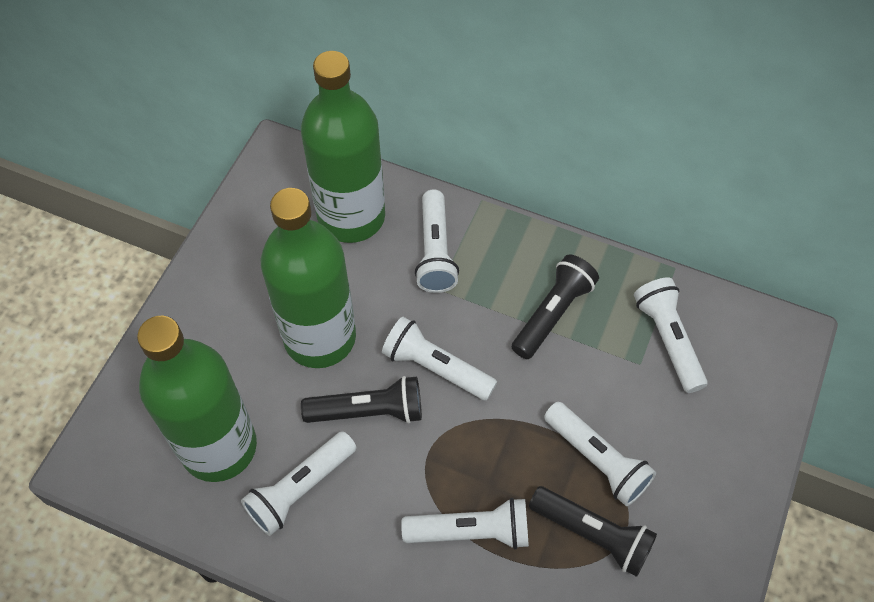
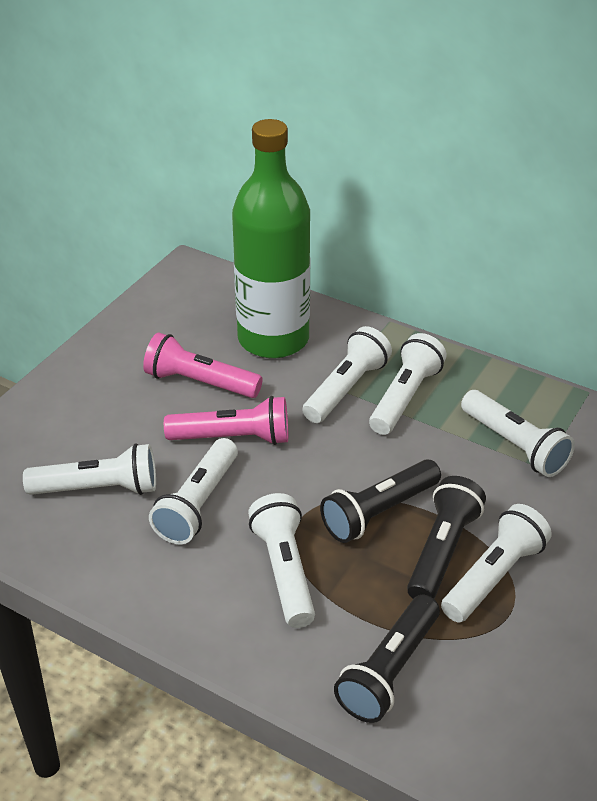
green bottle: [137,316,257,482] [261,188,356,368] [301,51,385,243] = 3 -> [232,119,310,358] = 1
pink flashlight: none = 0 -> [143,332,263,398] [164,396,288,445] = 2
white flashlight: [241,431,356,536] [382,317,497,401] [401,498,529,549] [415,190,459,293] [544,402,656,506] [634,278,708,393] = 6 -> [23,443,156,495] [149,438,238,544] [248,493,315,628] [302,326,392,423] [369,333,447,435] [441,504,552,622] [461,390,575,477] = 7

